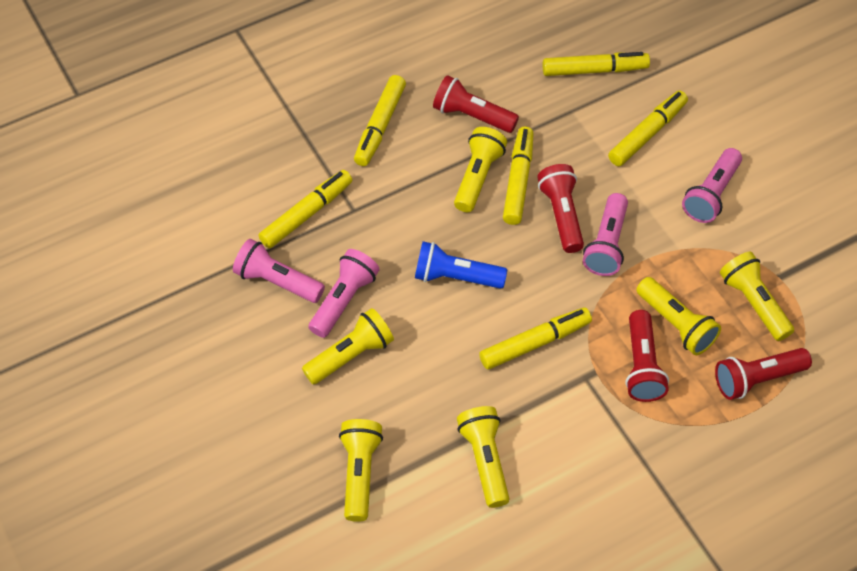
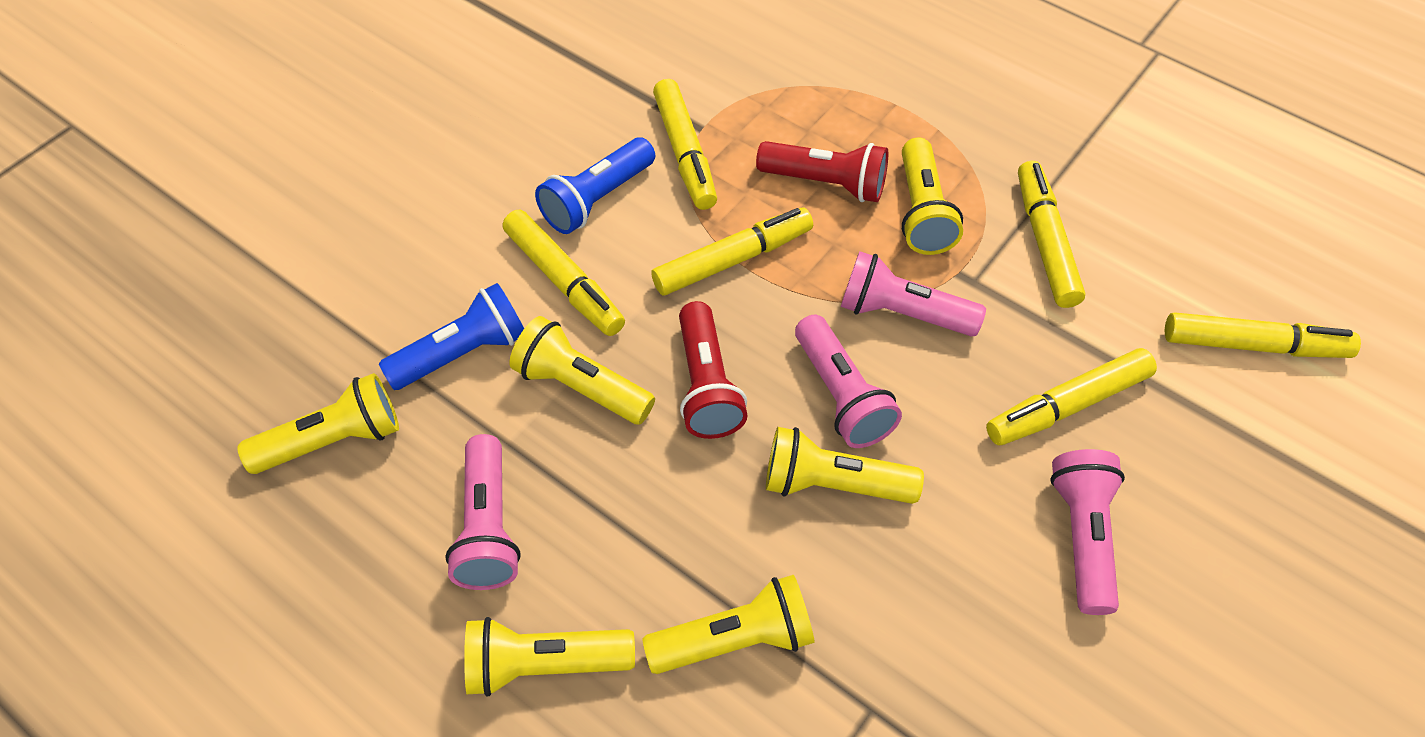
blue flashlight: [415,241,507,289] = 1 -> [379,283,524,390] [535,137,655,234] = 2
red flashlight: [433,75,519,133] [537,164,584,253] [625,310,669,402] [715,348,812,400] = 4 -> [679,301,748,439] [756,141,888,202] = 2

